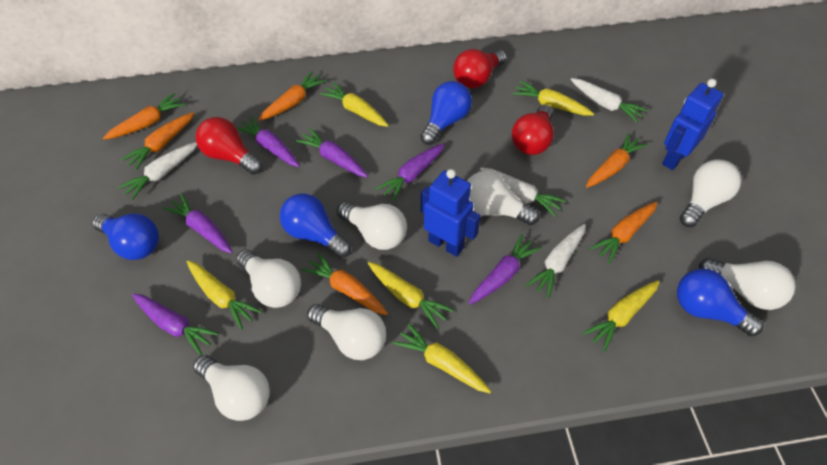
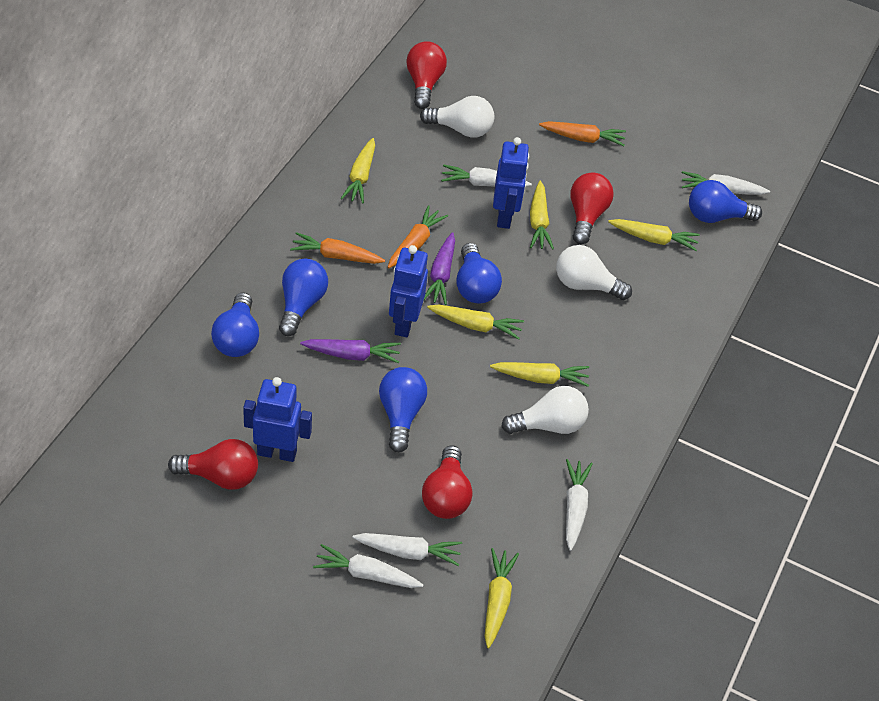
blue light bulb: [92,213,159,260] [280,193,351,258] [420,81,472,145] [677,269,763,336] = 4 -> [211,292,259,357] [279,259,328,336] [379,367,427,453] [456,243,502,303] [689,180,762,223] = 5
blue robot: [421,169,481,257] [662,79,723,170] = 2 -> [243,377,312,462] [389,245,428,338] [493,137,529,229] = 3
orange carrot: [103,93,185,140] [121,112,194,170] [258,71,326,121] [301,253,388,315] [586,133,648,188] [590,202,658,264] = 6 -> [290,232,385,264] [388,205,448,268] [539,121,626,146] = 3
purple carrot: [132,293,219,355] [162,194,233,253] [236,116,300,167] [295,128,368,177] [376,143,445,201] [468,234,542,305] = 6 -> [300,339,401,363] [424,232,455,305] = 2
red light bulb: [196,117,262,175] [453,49,507,88] [512,105,554,155] = 3 -> [168,439,258,490] [406,41,447,109] [422,445,472,519] [571,172,614,244] = 4
white carrot: [118,142,197,200] [480,168,566,217] [526,224,586,299] [571,78,648,123] = 4 -> [313,544,423,588] [352,533,462,566] [441,164,532,187] [566,459,593,551] [682,171,770,195] = 5
white light bulb: [193,355,270,421] [236,249,301,308] [307,304,386,360] [337,202,407,250] [467,171,540,225] [680,159,741,227] [699,258,795,310] = 7 -> [420,96,494,138] [501,386,589,434] [556,245,632,300] = 3

